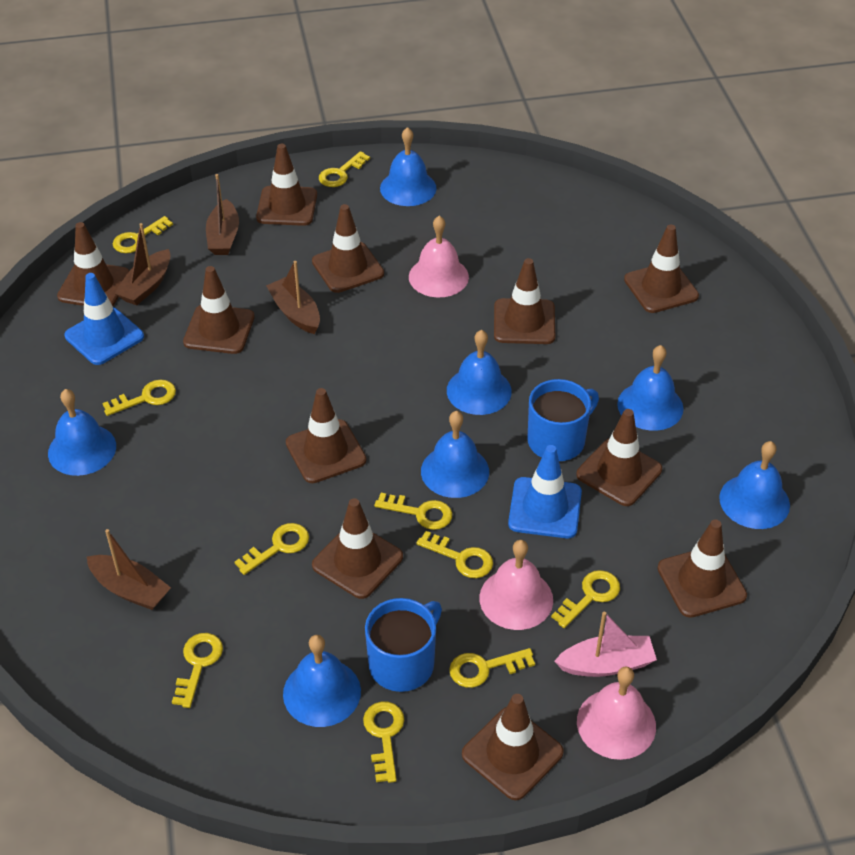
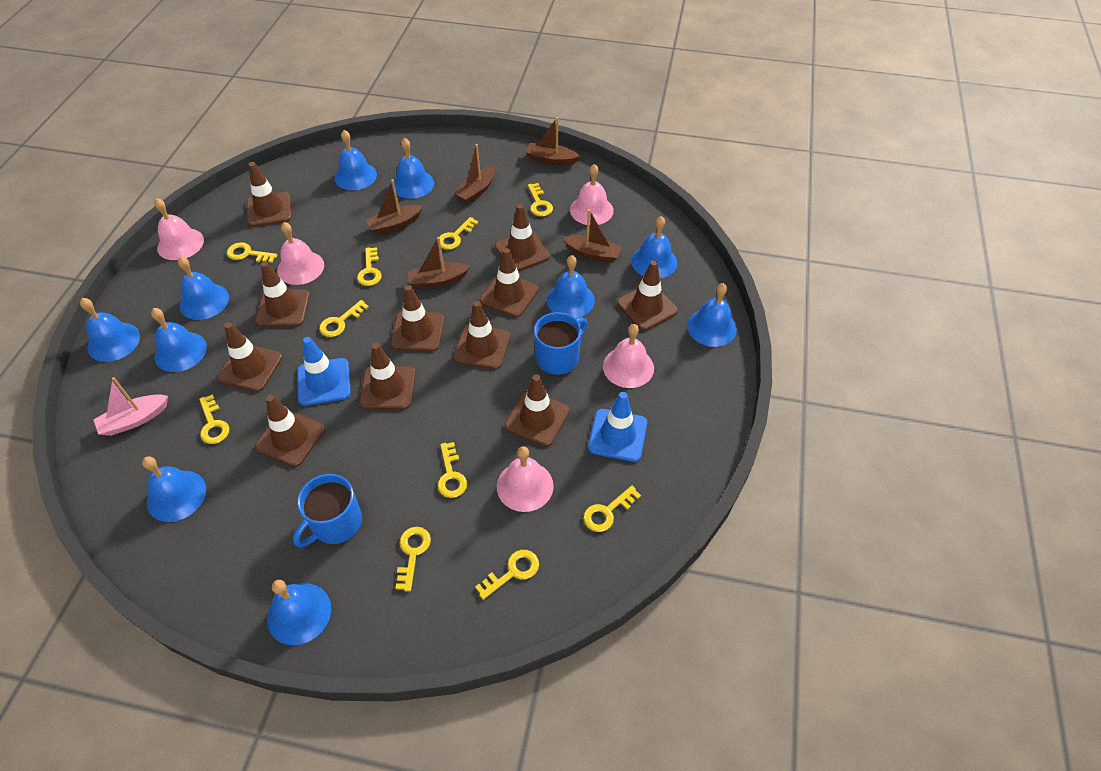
blue bell: [48,389,116,476] [283,635,361,727] [380,127,437,206] [421,411,489,498] [447,330,512,415] [617,345,684,431] [719,441,790,529] = 7 -> [80,298,140,362] [142,456,206,522] [151,308,207,372] [178,256,229,320] [267,580,331,645] [335,130,377,190] [392,138,434,199] [547,255,595,318] [631,216,677,278] [687,283,737,347] = 10
brown boat: [87,529,171,610] [114,223,171,306] [206,174,239,255] [266,261,320,334] = 4 -> [365,179,423,235] [407,237,470,289] [454,144,495,204] [525,117,580,165] [563,209,622,263] = 5
pink bell: [409,216,469,297] [479,540,553,630] [577,666,656,760] = 3 -> [154,198,204,260] [277,222,324,285] [497,446,554,512] [570,164,614,225] [603,324,654,388] = 5

